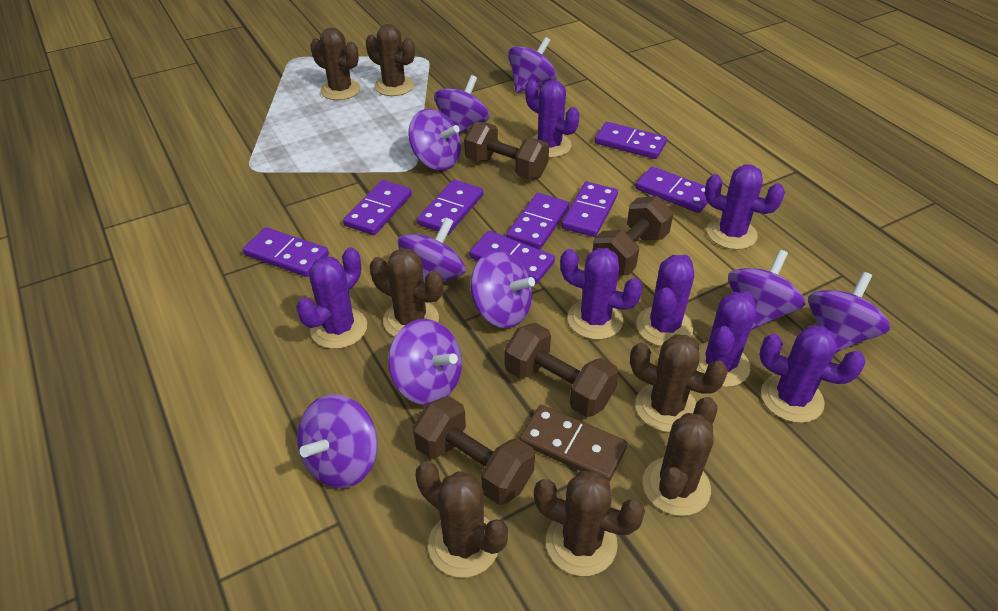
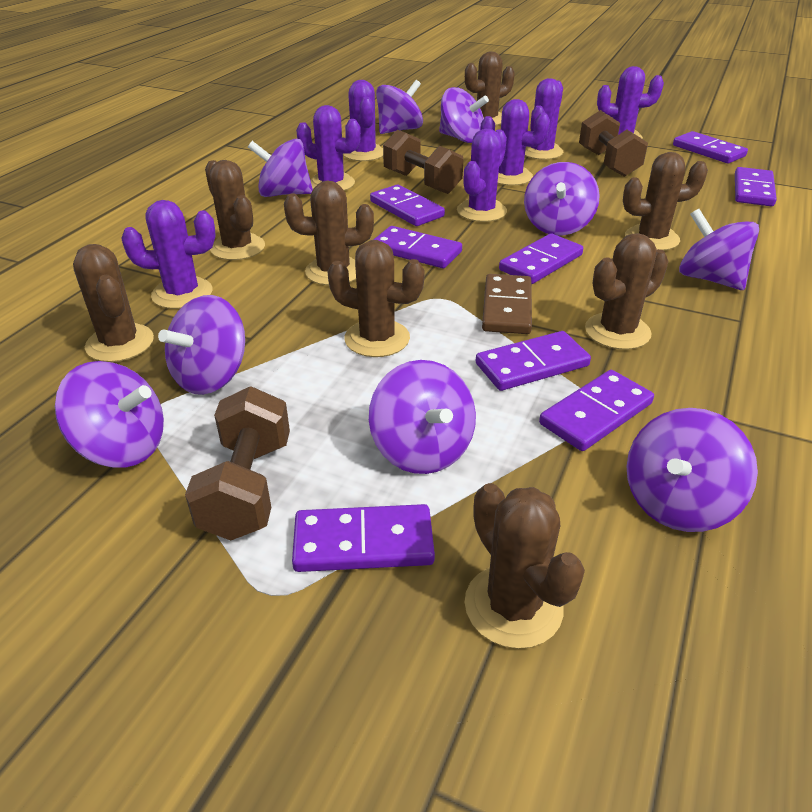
brown cactus: [310,28,361,100] [366,24,415,96] [370,248,443,337] [415,462,508,578] [534,471,645,576] [630,334,728,432] [643,397,717,516] = 7 -> [73,244,154,362] [205,160,265,260] [284,181,374,285] [327,240,425,357] [465,51,515,126] [465,483,585,649] [585,233,668,350] [623,152,708,251] = 8
brown dumbbell: [413,396,535,505] [464,122,549,180] [504,323,619,417] [593,196,673,275] = 4 -> [185,386,290,541] [383,130,463,194] [579,110,648,177] = 3

